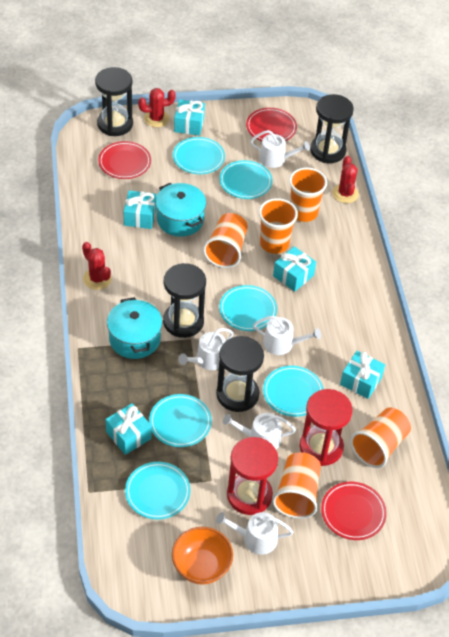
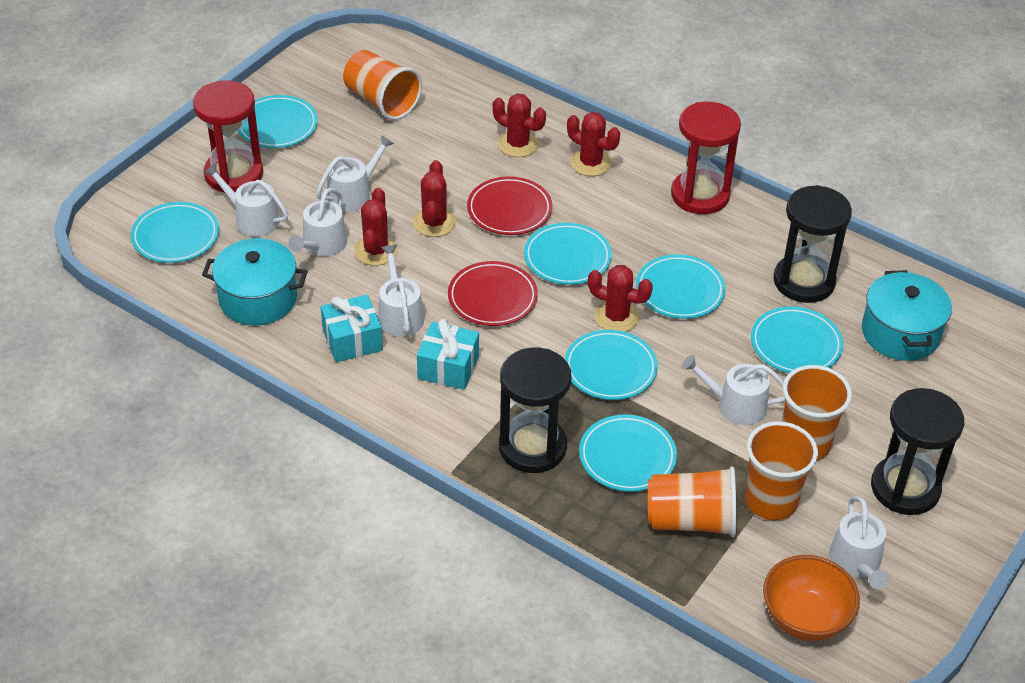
black hourglass: [95,67,133,136] [163,263,206,338] [216,336,264,412] [310,94,354,163] = 4 -> [499,348,571,473] [773,185,852,303] [871,388,964,515] = 3
orange cup: [203,213,248,268] [259,198,298,254] [272,452,321,519] [289,168,327,222] [350,408,411,468] = 5 -> [343,50,422,120] [648,467,736,537] [745,421,818,520] [782,365,852,460] = 4
red cactus: [82,242,112,290] [138,88,176,127] [332,156,359,203] = 3 -> [354,188,398,266] [413,160,456,237] [492,94,546,157] [567,112,620,176] [588,265,653,332] = 5
red plate: [98,141,151,179] [246,108,297,141] [321,482,387,540] = 3 -> [448,261,538,326] [467,176,552,235] = 2
turquoise gift: [105,403,152,455] [124,190,157,229] [174,99,205,136] [273,246,316,292] [340,351,385,399] = 5 -> [321,295,383,362] [417,319,479,390] = 2
turquoise plate: [125,462,191,520] [149,394,212,447] [173,137,225,174] [219,285,277,331] [220,160,273,199] [263,366,324,417] = 6 -> [131,202,219,263] [238,95,318,148] [524,223,612,285] [565,330,658,400] [579,414,677,492] [636,254,726,319] [751,307,843,373] = 7
white watering can: [178,328,234,370] [216,512,293,555] [223,413,296,449] [250,130,310,168] [253,316,321,355] = 5 -> [203,163,288,237] [288,188,347,257] [316,135,394,212] [378,245,424,337] [681,355,785,425] [829,496,889,589] = 6

